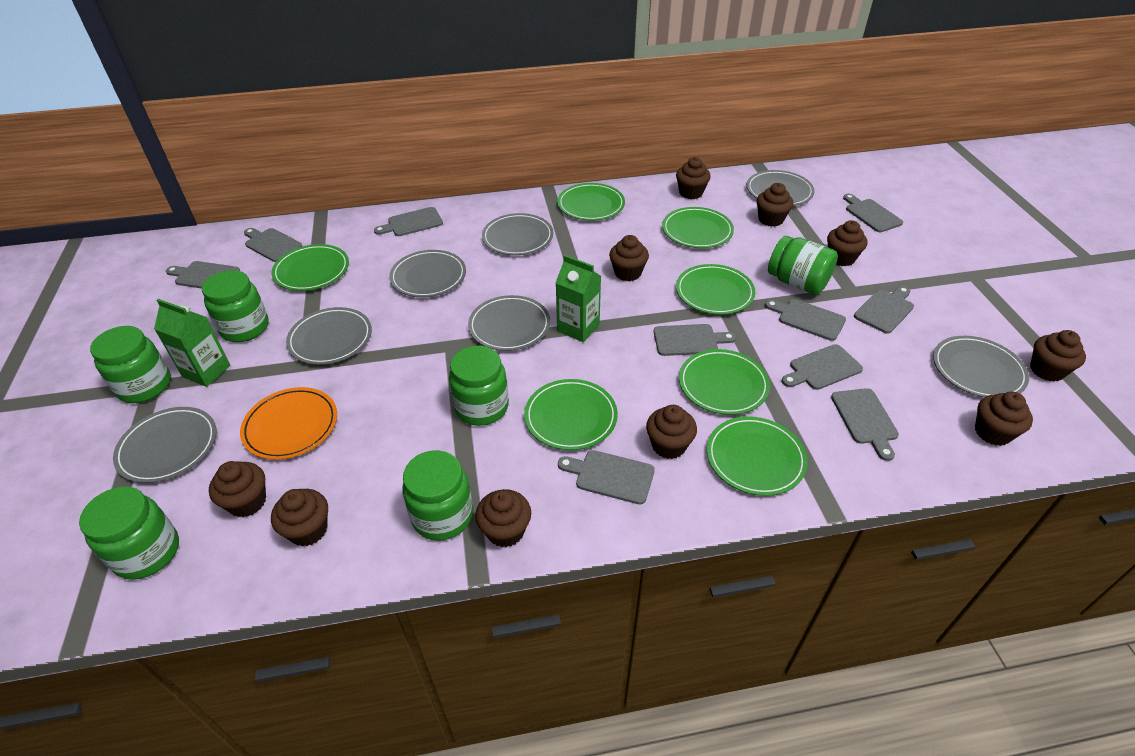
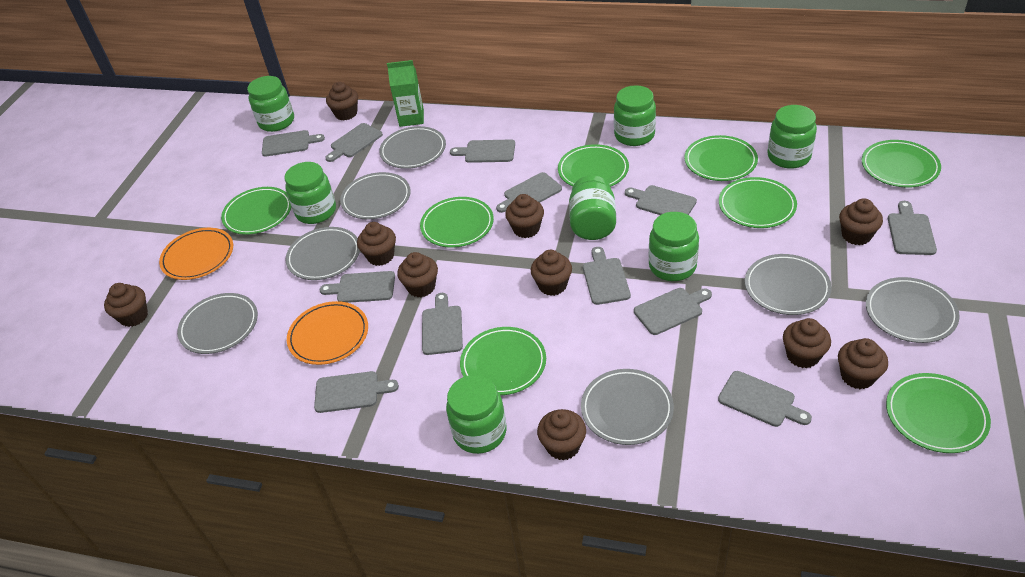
green carton: [154,299,231,387] [556,255,601,342] = 2 -> [387,60,424,127] = 1
green jar: [79,486,179,580] [90,326,171,403] [202,270,269,342] [402,450,473,541] [449,346,509,426] [768,236,838,295] = 6 -> [247,76,294,132] [285,162,336,224] [446,375,507,454] [569,175,616,240] [614,85,656,146] [649,212,699,281] [767,105,817,169] = 7
green plate: [272,244,349,291] [524,379,618,450] [557,183,625,221] [662,207,734,248] [676,264,755,315] [679,349,770,415] [707,416,807,496] = 7 -> [221,187,292,235] [420,197,494,248] [460,327,546,395] [558,144,629,187] [684,135,758,181] [719,177,797,228] [862,140,941,187] [886,373,991,453] = 8
grey cutting board: [166,261,240,289] [244,228,302,262] [374,207,443,236] [558,450,655,505] [654,324,736,356] [765,299,846,341] [781,344,863,390] [831,388,899,461] [843,194,903,232] [854,286,914,334] = 10 -> [262,130,325,157] [314,371,399,413] [320,271,395,303] [325,123,383,162] [422,293,463,355] [450,139,515,163] [496,172,562,213] [583,247,631,305] [625,185,697,215] [634,288,712,335] [718,371,812,427] [888,201,937,255] = 12
orange plate: [240,387,337,460] = 1 -> [159,228,233,280] [287,301,368,365] = 2

